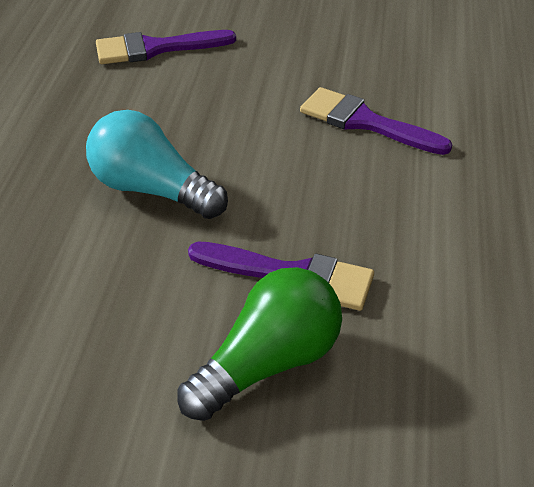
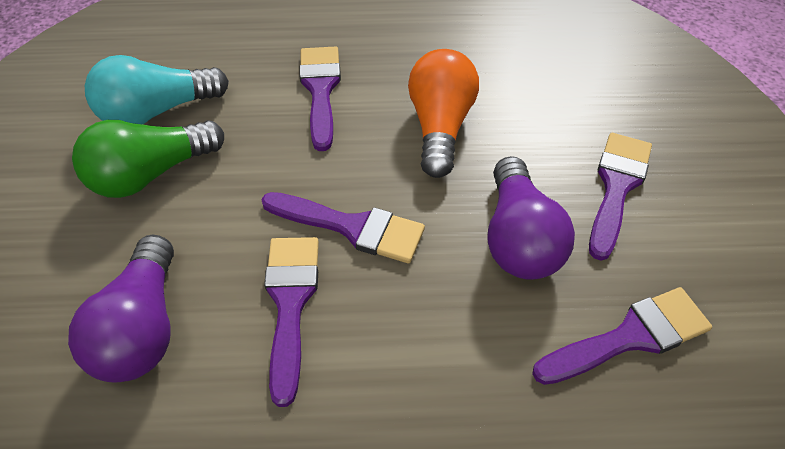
orange light bulb: none = 0 -> [408,49,479,178] = 1
purple brush: [96,30,236,64] [188,242,374,311] [300,87,452,155] = 3 -> [262,192,425,263] [264,237,319,407] [299,46,341,151] [532,287,712,385] [589,133,652,261] = 5
purple light bulb: none = 0 -> [68,235,174,383] [487,156,575,280] = 2

